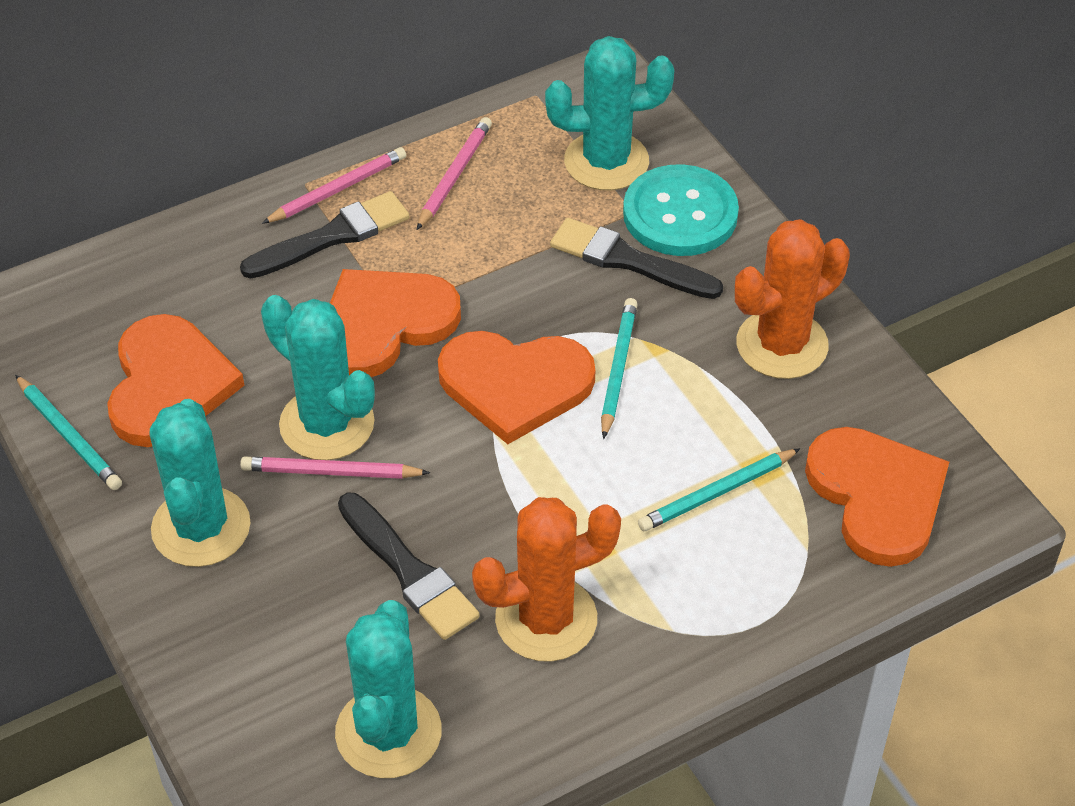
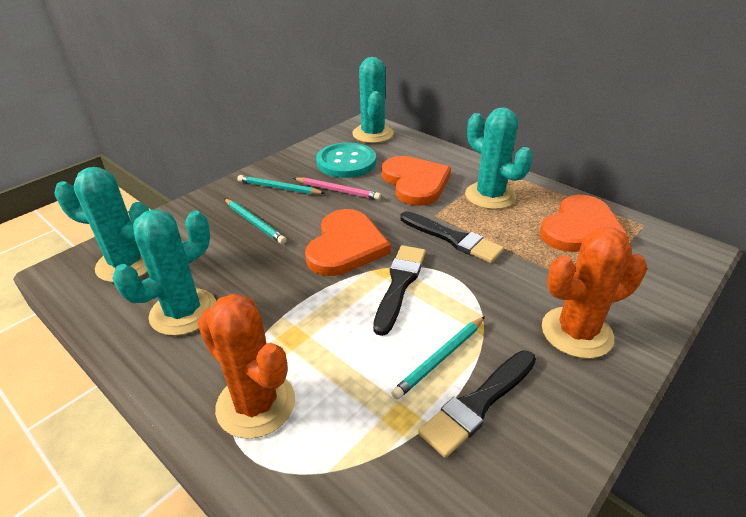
orange heart: [107,314,244,447] [330,269,461,377] [438,331,595,444] [805,427,949,567] = 4 -> [305,209,391,276] [381,156,451,206] [540,195,629,252] = 3
pink pencil: [240,456,430,479] [262,147,406,224] [417,117,492,230] = 3 -> [293,177,381,200] = 1

